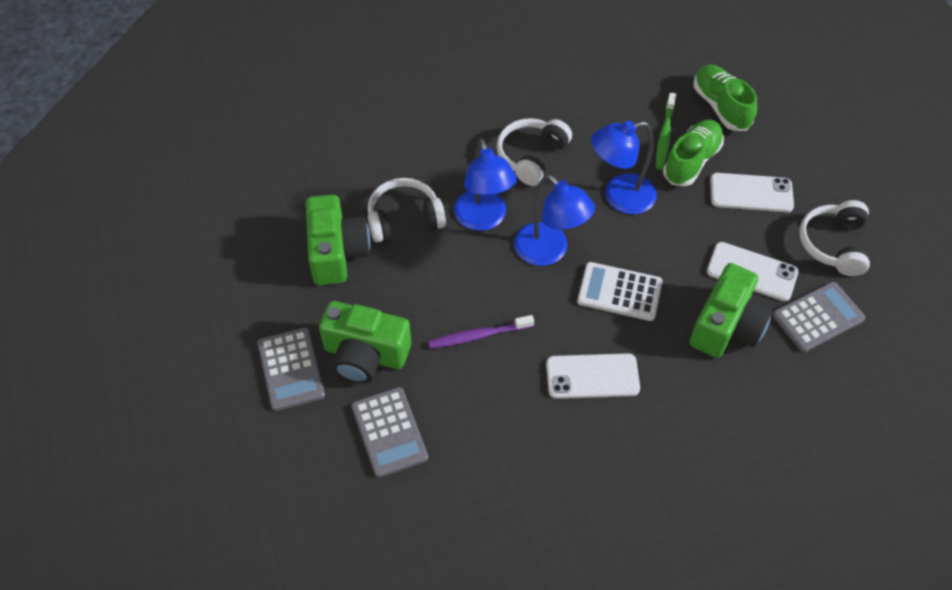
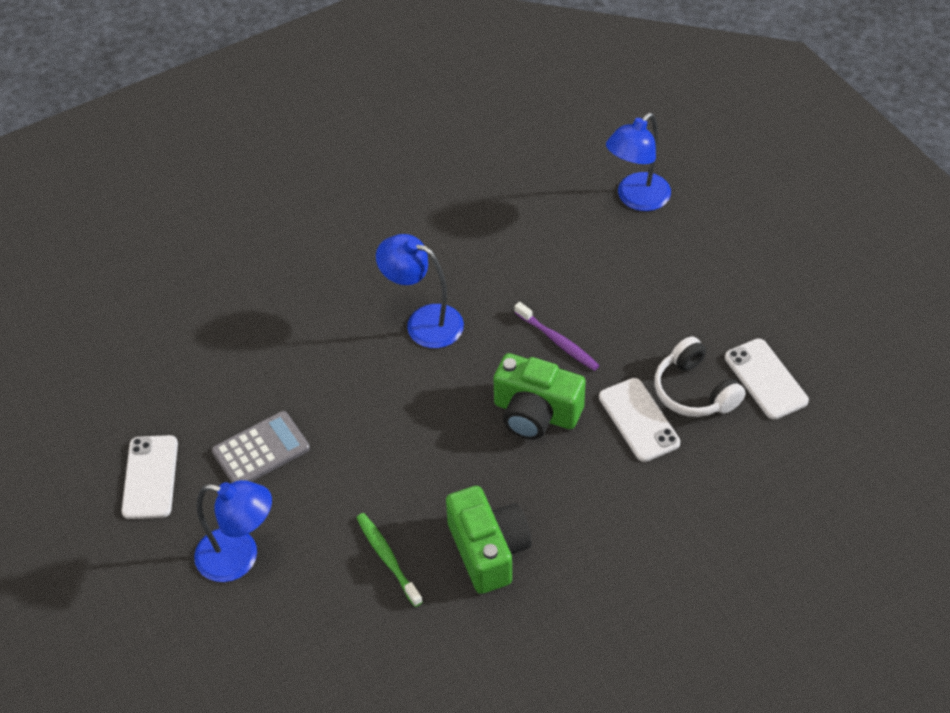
green camera: [306,195,371,285] [319,301,411,384] [690,263,773,358] = 3 -> [446,486,532,594] [494,353,586,440] = 2
green shoe: [663,120,724,186] [693,64,757,131] = 2 -> none = 0
grey calculator: [257,328,325,411] [352,387,428,478] [773,282,865,352] = 3 -> [212,411,310,483] = 1
white calculator: [577,262,663,321] = 1 -> none = 0
white headphones: [368,178,446,242] [497,118,572,186] [799,200,870,276] = 3 -> [654,337,746,417] = 1

